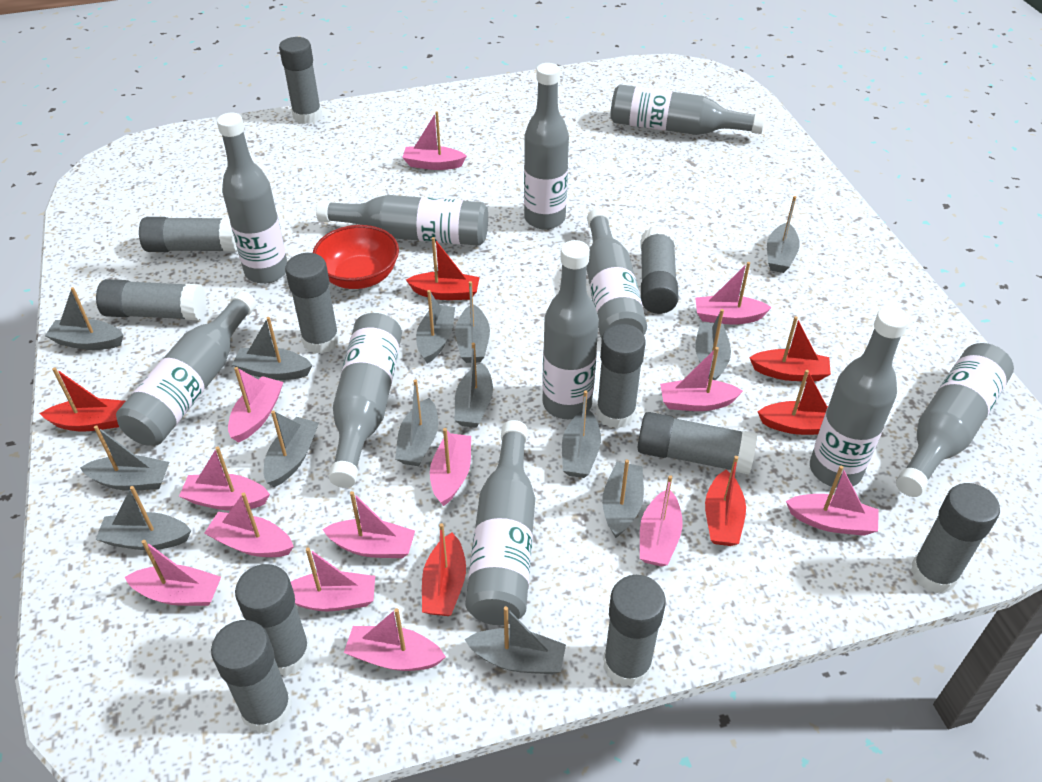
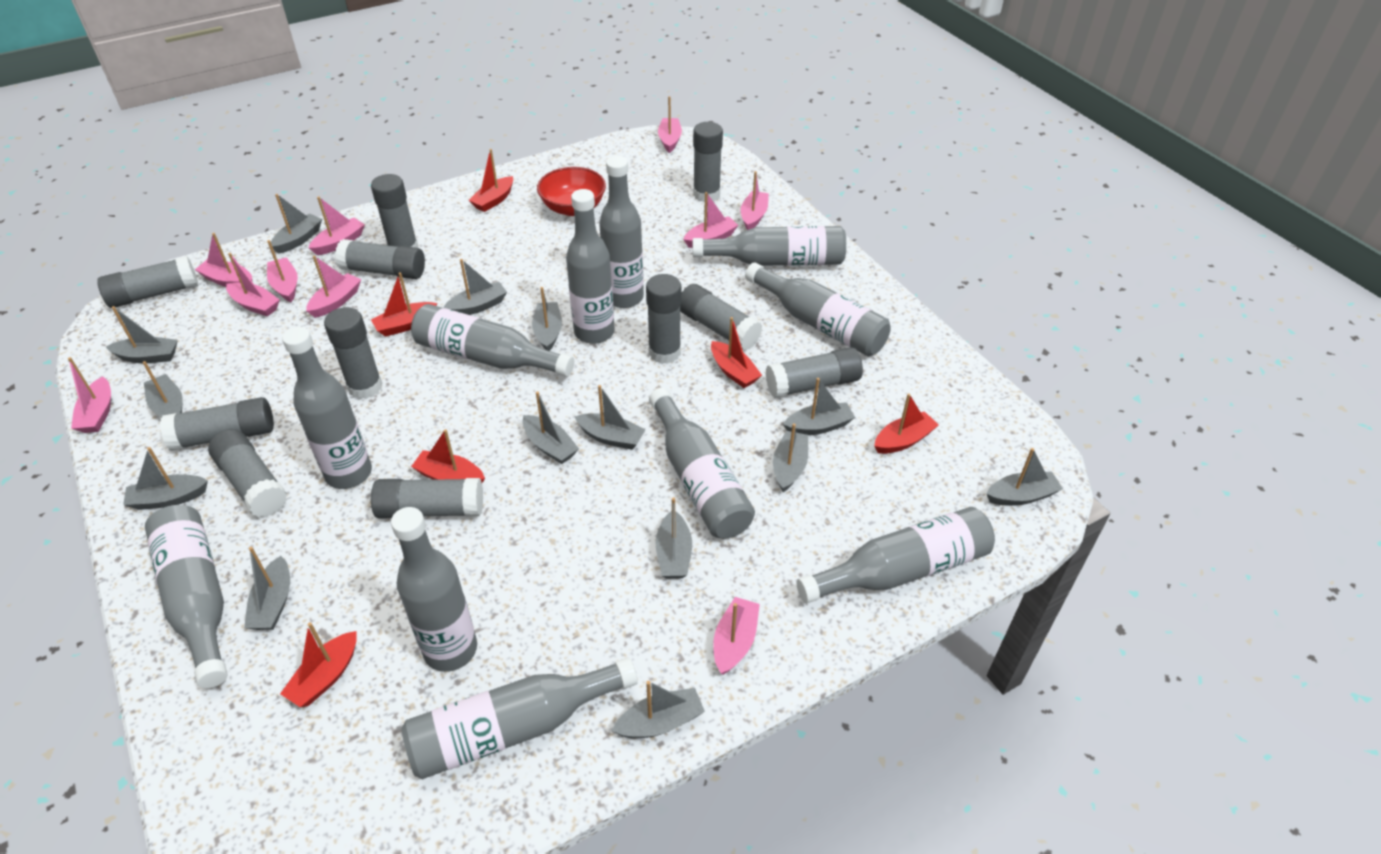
pink boat: [125,540,221,606] [179,447,270,511] [204,493,294,557] [228,367,284,443] [291,547,375,611] [322,491,415,558] [344,608,446,671] [402,111,467,170] [430,428,471,506] [640,475,683,567] [660,347,743,411] [695,262,772,325] [786,466,879,536] = 13 -> [68,357,111,433] [195,233,252,287] [226,253,280,316] [267,240,298,302] [306,256,361,318] [308,197,365,255] [658,96,682,153] [683,192,738,248] [713,597,760,675] [740,171,769,230] = 10

